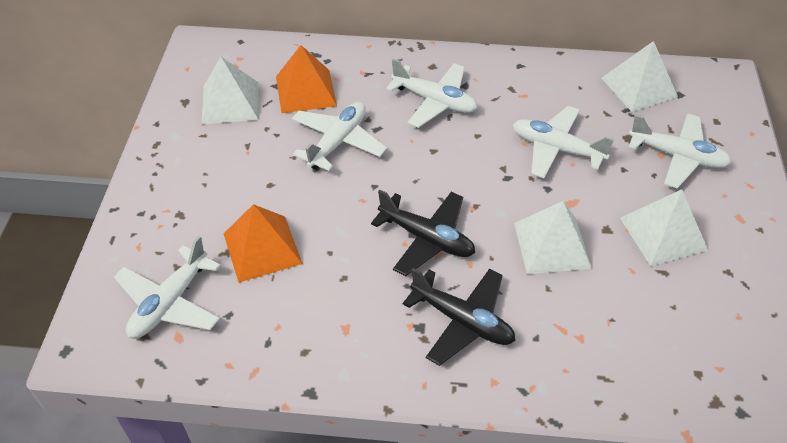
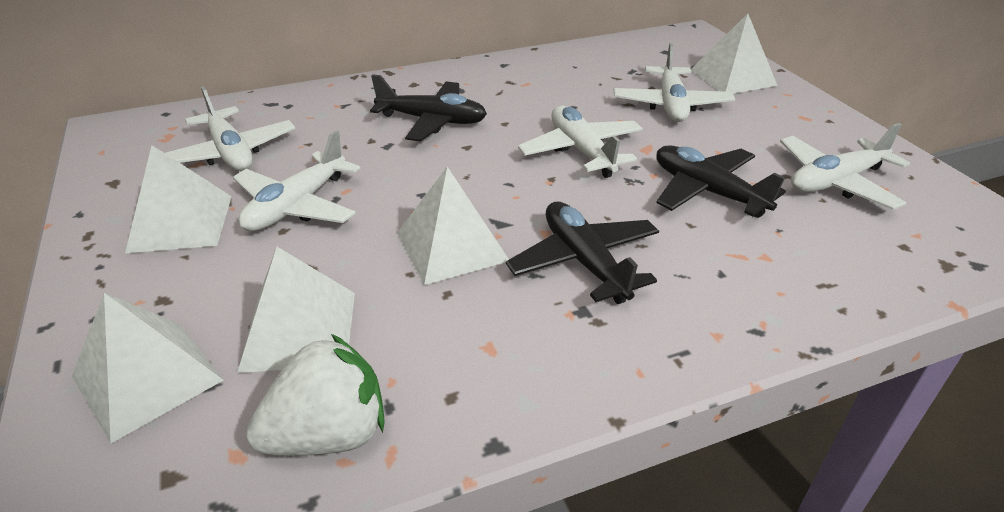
black plane: [371,190,475,276] [403,268,515,366] = 2 -> [370,74,487,141] [506,202,659,304] [656,145,786,218] = 3
orange pyramid: [224,204,303,283] [276,45,337,113] = 2 -> none = 0
white pyramid: [202,57,259,124] [514,201,592,274] [602,41,678,112] [620,189,708,266] = 4 -> [72,293,223,444] [125,145,232,253] [237,247,355,373] [397,167,509,285] [691,13,778,94] = 5
white strawberry: none = 0 -> [246,334,385,456] = 1

